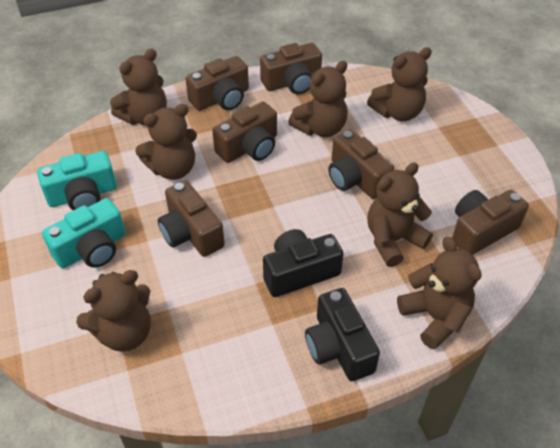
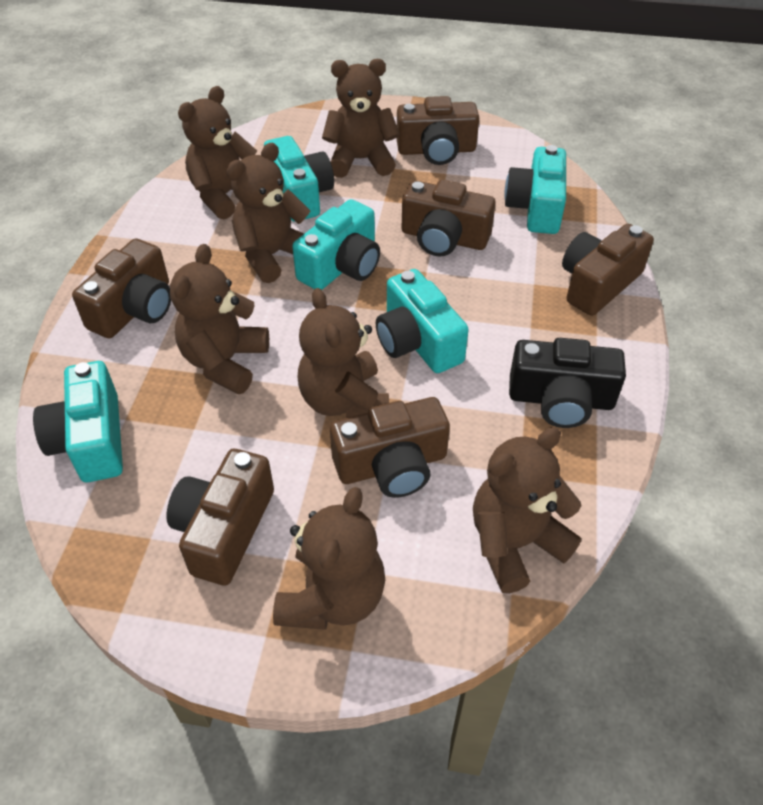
black camera: [263,229,344,297] [305,288,380,381] = 2 -> [509,338,626,428] = 1
turquoise camera: [37,151,117,210] [42,198,126,268] = 2 -> [33,361,123,482] [264,136,334,222] [292,199,380,290] [376,269,469,373] [504,145,566,234] = 5

